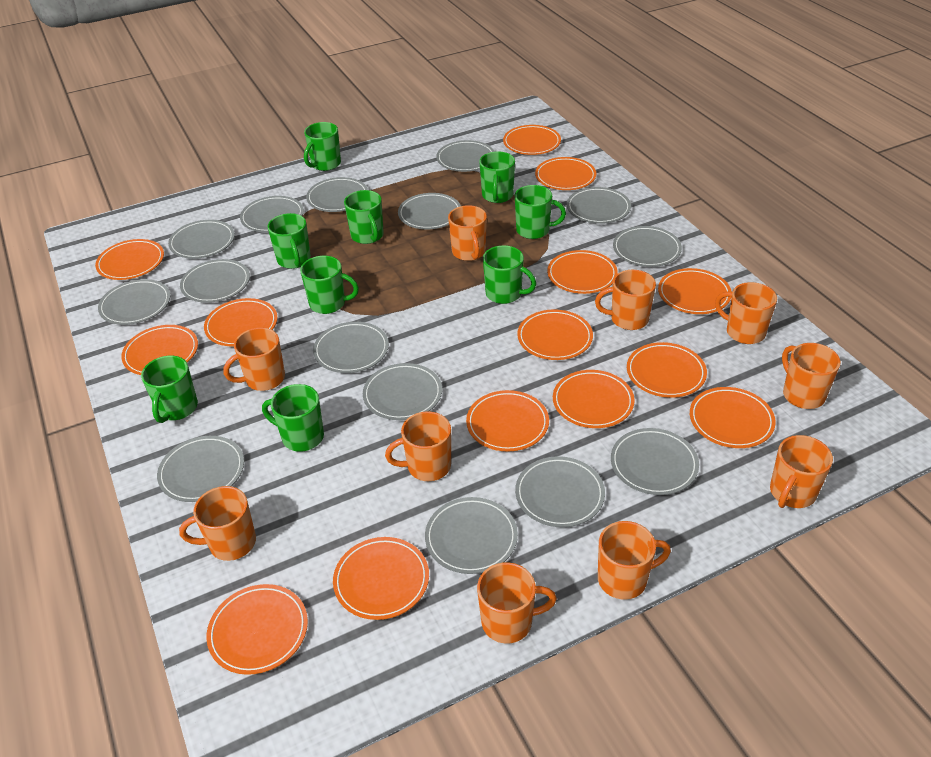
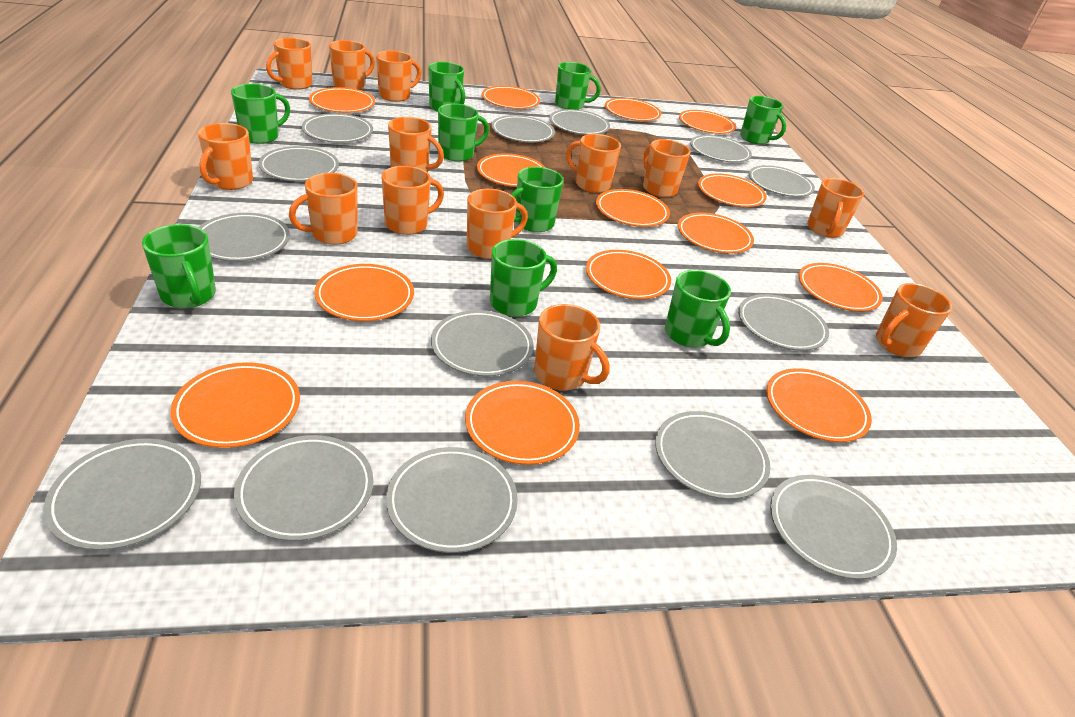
grey plate: [98,279,170,325] [157,436,244,502] [168,220,235,259] [180,259,250,303] [240,196,304,232] [306,177,368,212] [313,322,389,373] [363,363,442,420] [398,193,461,229] [425,497,518,574] [436,140,495,172] [515,456,605,527] [567,187,631,224] [611,428,699,495] [613,226,682,267] = 15 -> [44,439,201,550] [199,213,290,261] [234,435,373,541] [259,146,339,181] [302,113,373,143] [386,447,518,553] [431,310,534,376] [491,115,555,142] [550,109,610,135] [655,411,770,499] [690,135,752,163] [738,294,829,351] [749,165,815,197] [770,475,897,579] = 14
orange mug: [179,486,256,561] [223,328,285,391] [385,411,451,481] [448,205,487,261] [477,562,557,643] [595,270,656,330] [598,521,671,600] [715,282,777,344] [770,435,833,508] [782,343,841,409] = 10 -> [198,123,253,190] [266,38,312,90] [289,173,358,245] [329,40,375,90] [376,50,421,102] [381,166,444,235] [388,117,444,172] [467,189,528,259] [534,304,609,390] [566,134,621,193] [643,139,691,197] [807,178,864,238] [876,283,952,357] = 13

